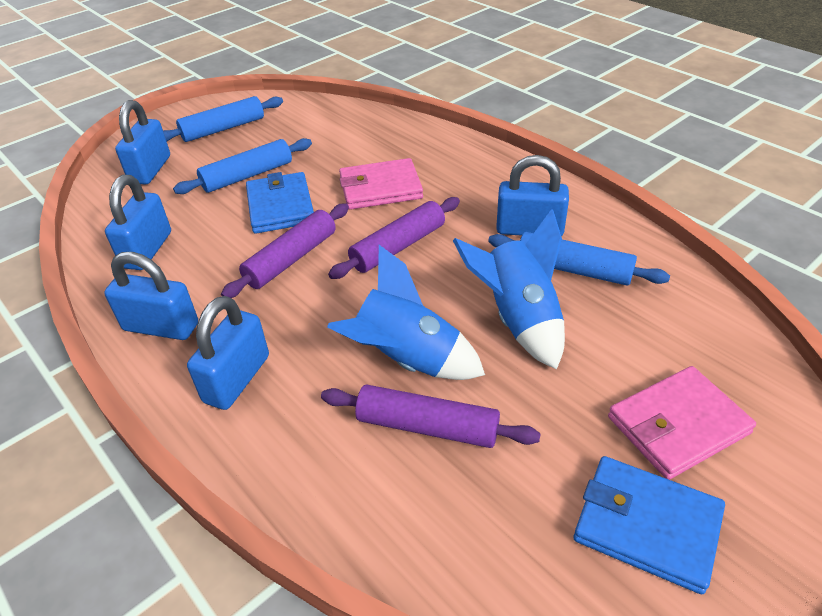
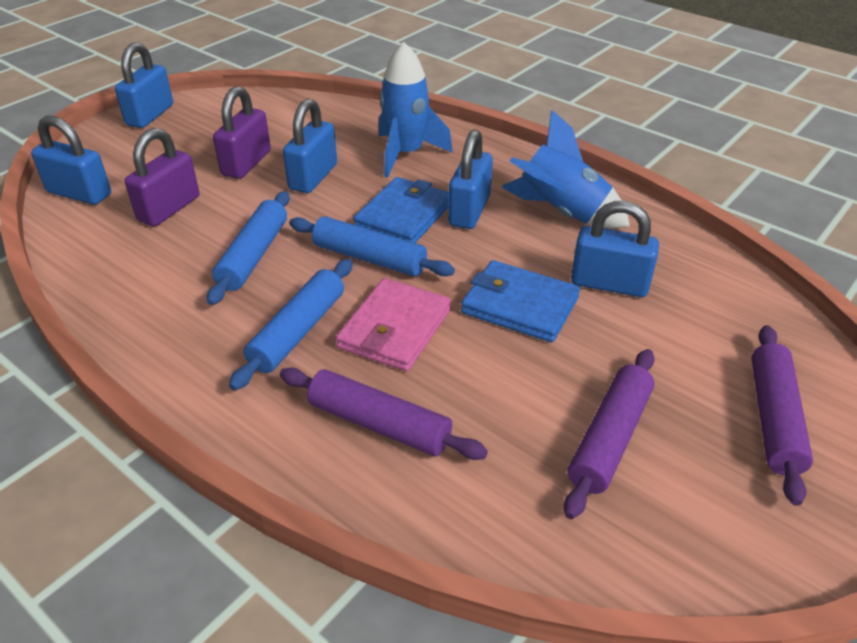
pink wallet: [339,158,423,210] [608,366,756,480] = 2 -> [336,278,451,372] = 1
purple padlock: none = 0 -> [125,128,199,226] [213,86,271,179] = 2

